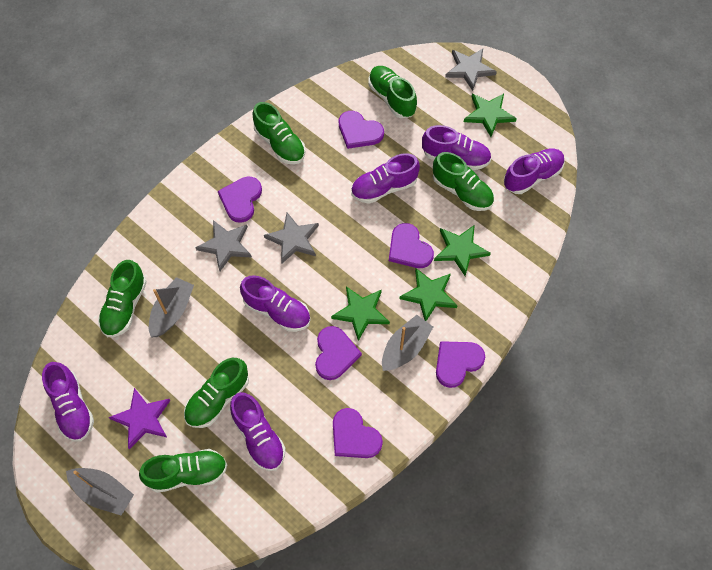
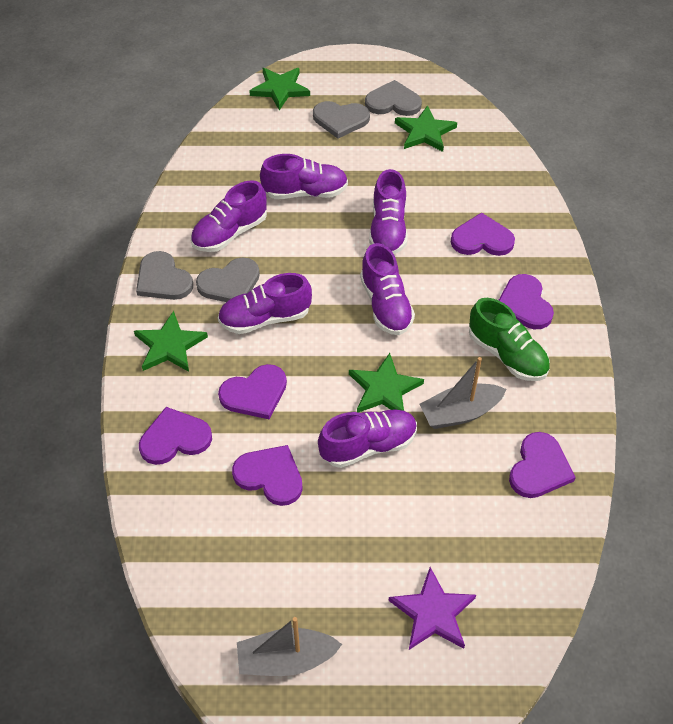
green shoe: [98,260,147,337] [139,449,227,493] [184,358,249,428] [253,102,306,165] [368,66,417,118] [433,152,494,211] = 6 -> [469,298,550,381] = 1
grey boat: [66,468,134,515] [149,277,194,337] [382,315,433,371] = 3 -> [237,617,342,676] [420,357,506,429] = 2
grey heart: none = 0 -> [136,251,193,300] [196,257,260,302] [313,101,370,139] [365,80,422,116] = 4
grey star: [195,220,252,271] [264,213,319,263] [445,49,497,91] = 3 -> none = 0

